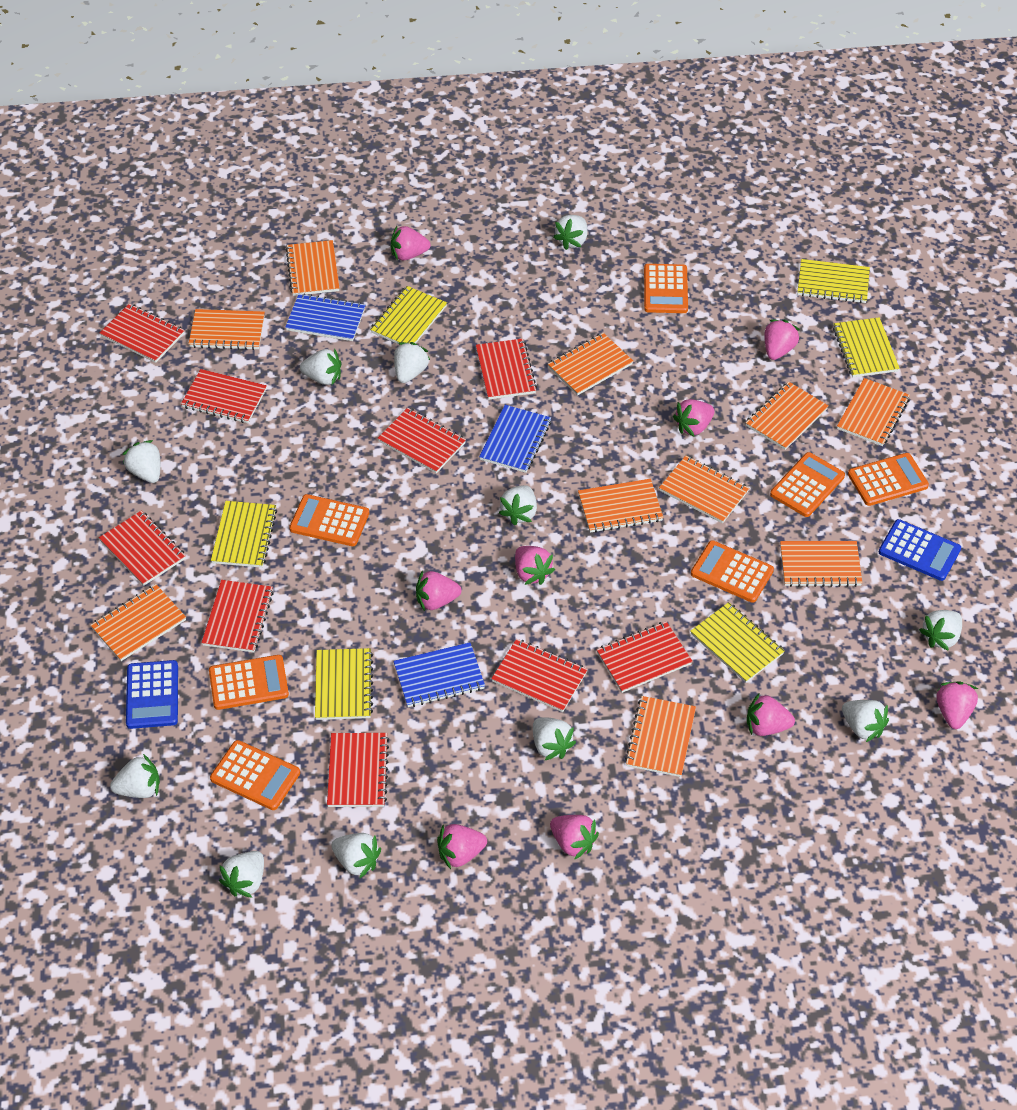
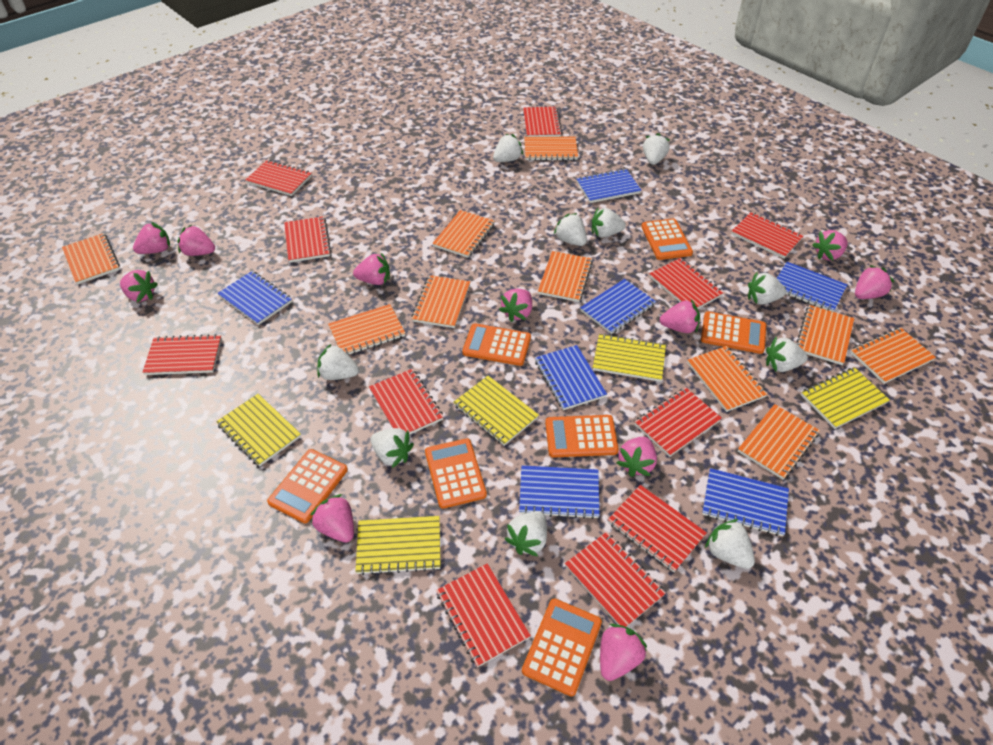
blue calculator: [126,660,178,729] [879,519,961,581] = 2 -> none = 0
blue notebook: [285,293,365,341] [393,642,485,707] [479,405,551,473] = 3 -> [218,271,292,325] [519,465,600,519] [535,345,607,410] [576,169,642,203] [580,279,656,334] [702,468,789,536] [776,262,848,312] = 7
pink strawberry: [391,226,430,260] [416,570,462,611] [437,824,487,869] [515,546,555,585] [550,815,599,860] [673,399,714,437] [747,693,795,736] [764,319,800,360] [937,681,978,729] = 9 -> [120,270,158,302] [133,222,170,254] [178,225,215,256] [310,494,354,543] [353,253,390,285] [499,289,532,322] [600,624,647,681] [617,437,657,477] [660,299,700,333] [812,230,848,261] [855,265,894,299] = 11
red notebook: [99,511,186,586] [100,304,185,363] [181,369,267,423] [201,580,274,653] [327,733,389,807] [378,408,466,473] [476,338,537,400] [491,639,588,712] [597,621,692,693] = 9 -> [142,334,222,375] [245,160,312,196] [284,216,331,263] [369,369,443,435] [436,563,531,667] [523,107,562,137] [565,532,666,627] [608,485,707,572] [635,387,722,457] [649,258,724,309] [731,212,804,259] = 11
white strawberry: [110,754,160,798] [122,440,161,483] [219,851,264,898] [300,348,341,385] [331,833,381,878] [394,342,431,383] [499,485,537,525] [533,717,576,760] [553,215,587,250] [842,700,889,742] [919,610,962,651] = 11 -> [317,343,359,380] [370,428,414,468] [493,134,523,162] [504,511,547,556] [554,213,587,246] [592,208,626,238] [643,133,670,165] [705,519,755,569] [748,272,786,305] [766,337,808,372] = 10
yellow notebook: [211,501,277,568] [315,648,373,720] [370,286,447,345] [691,602,785,683] [797,259,870,303] [833,317,900,377] = 6 -> [216,394,301,466] [356,516,441,575] [454,376,539,446] [593,333,666,382] [801,367,890,429] = 5

